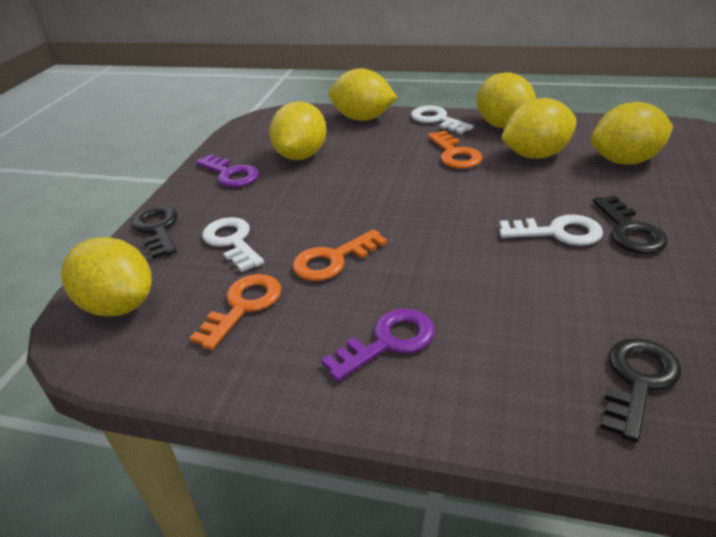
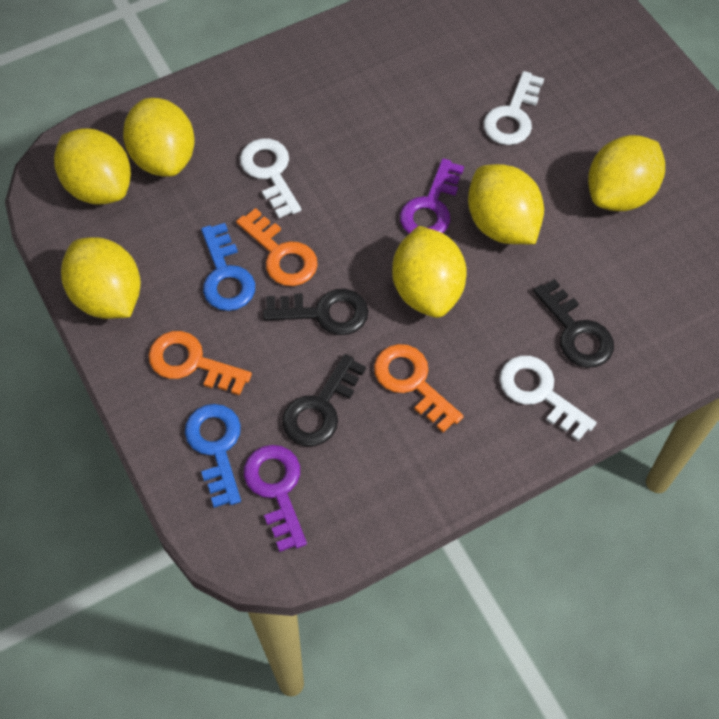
blue key: none = 0 -> [185,404,241,508] [201,223,255,311] = 2

